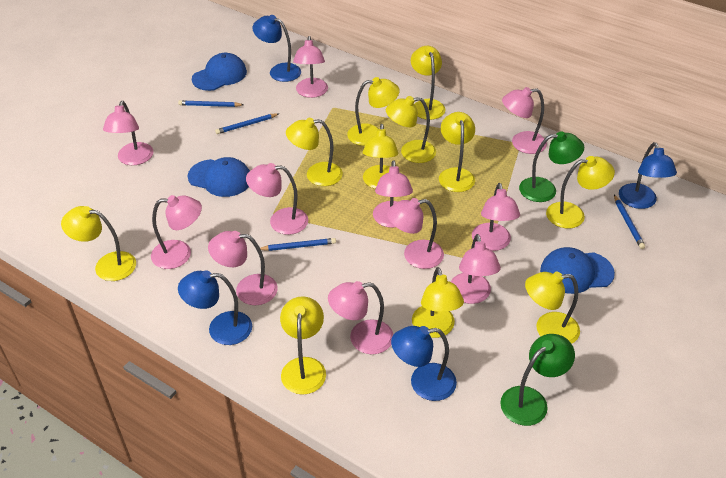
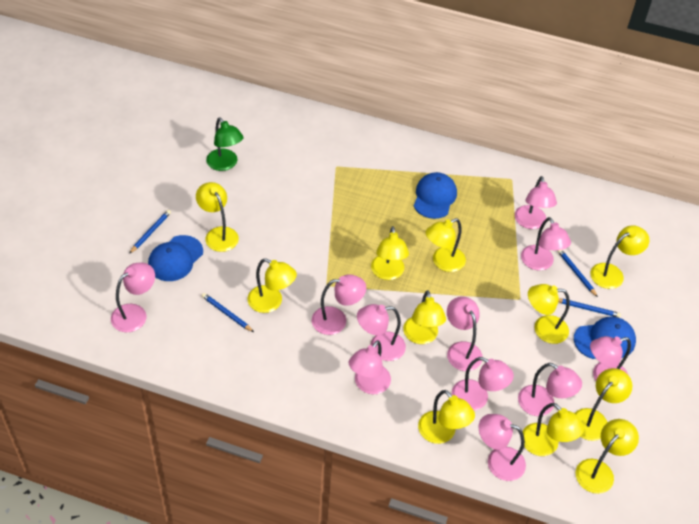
blue lamp: [178,270,252,345] [252,15,301,82] [391,326,457,401] [619,142,677,209] = 4 -> none = 0
green lamp: [500,334,575,426] [519,131,584,202] = 2 -> [206,117,244,171] = 1

